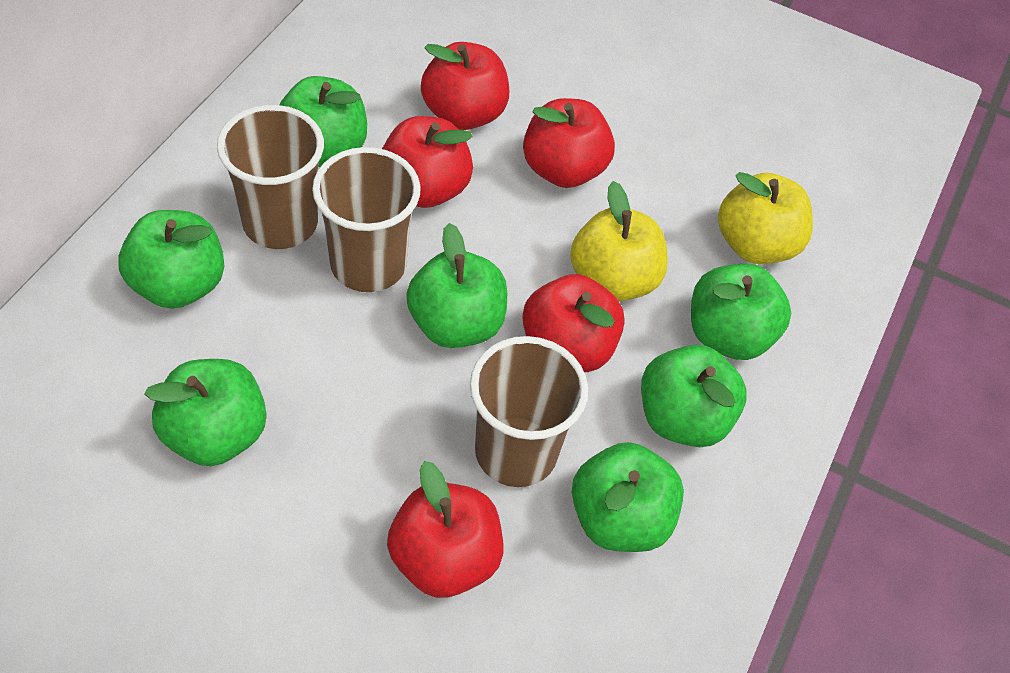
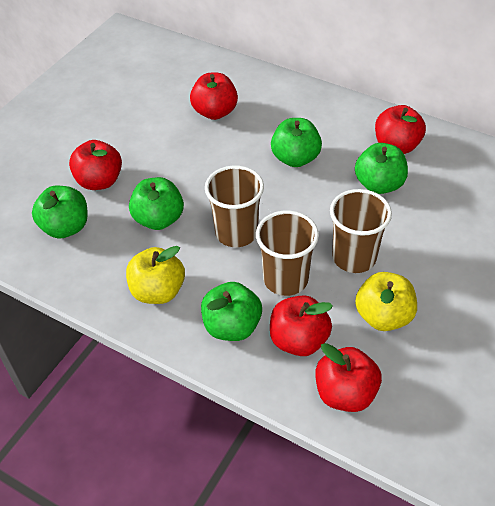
green apple: [118,210,224,309] [144,359,267,466] [279,76,367,167] [406,223,507,348] [572,442,684,552] [641,345,747,447] [691,264,791,360] = 7 -> [32,186,88,238] [129,177,184,230] [201,282,262,341] [271,118,322,167] [355,143,408,194] = 5

